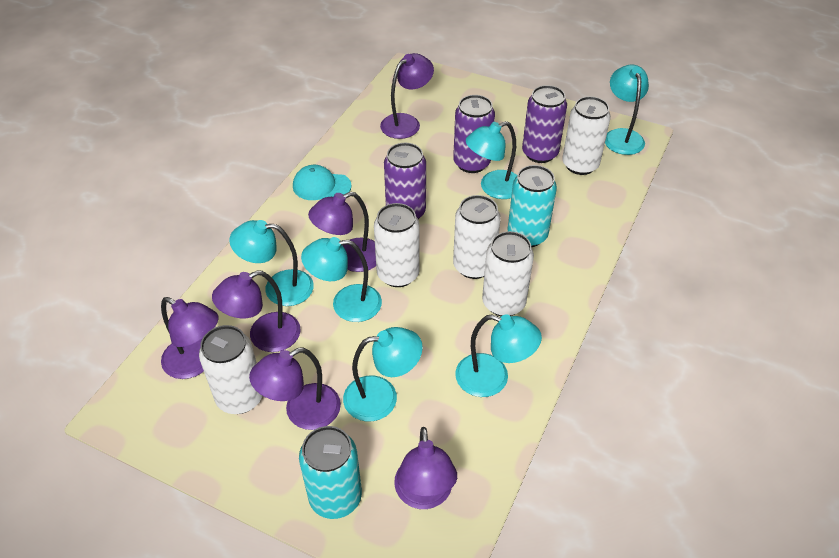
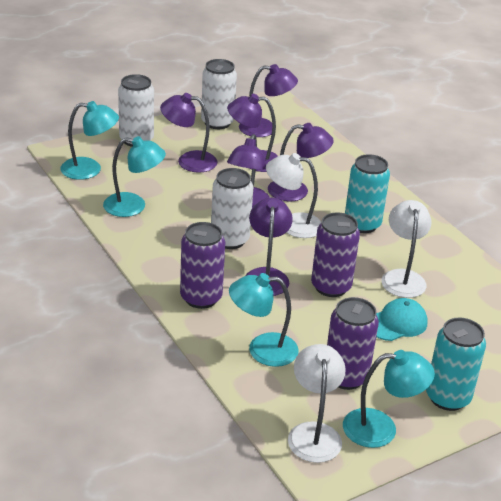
turquoise lamp: [229,220,314,306] [301,237,382,322] [343,327,423,422] [455,314,542,397] [466,121,517,199] [605,65,649,155] = 6 -> [60,101,119,180] [103,136,166,217] [229,273,299,367] [343,350,435,448] = 4
white can: [199,325,262,414] [374,203,420,287] [453,195,501,279] [482,231,534,316] [562,96,611,175] = 5 -> [118,74,154,147] [201,59,237,129] [211,168,253,249] = 3
white lamp: none = 0 -> [266,153,321,238] [288,344,346,463] [381,200,431,298] = 3

